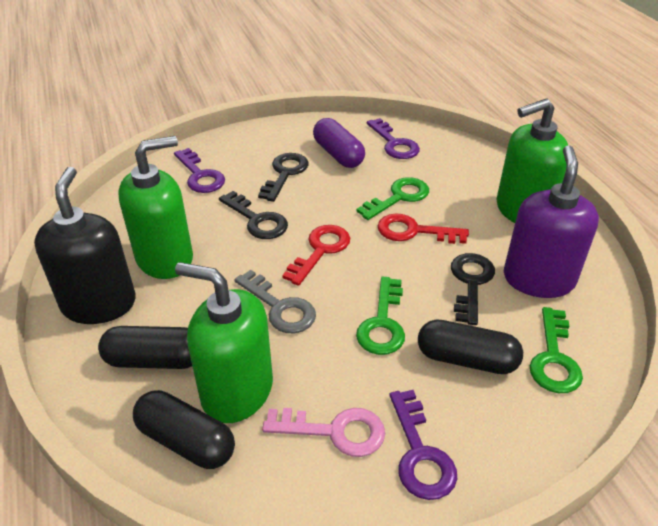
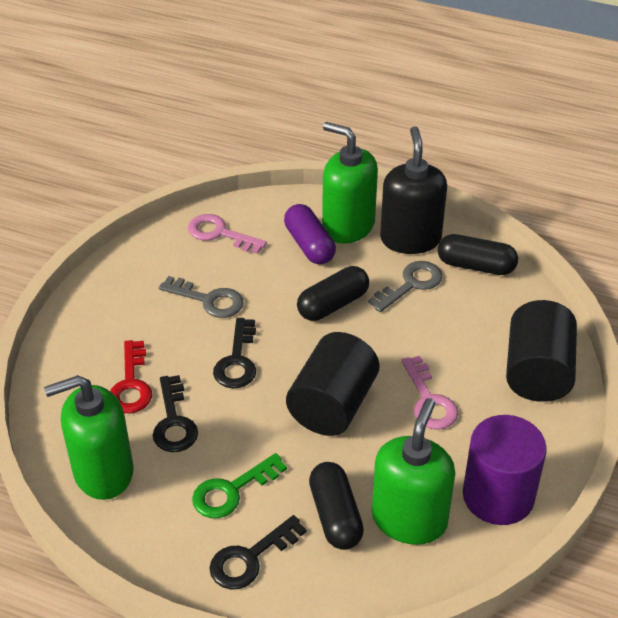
black cylinder: none = 0 -> [286,332,379,436] [506,300,577,402] = 2
green key: [356,177,429,220] [356,277,405,355] [530,307,583,393] = 3 -> [192,453,287,518] = 1
grey key: [234,270,316,333] = 1 -> [159,276,244,318] [368,261,442,312] = 2
pink key: [262,408,385,457] = 1 -> [188,214,267,254] [401,356,458,430] = 2
purple cylinder: none = 0 -> [463,415,547,525] = 1
purple key: [174,148,225,193] [367,118,420,159] [389,390,457,500] = 3 -> none = 0
purple soap dispenser: [504,145,599,298] = 1 -> none = 0
red key: [282,225,350,286] [378,213,469,244] = 2 -> [110,340,152,413] = 1

